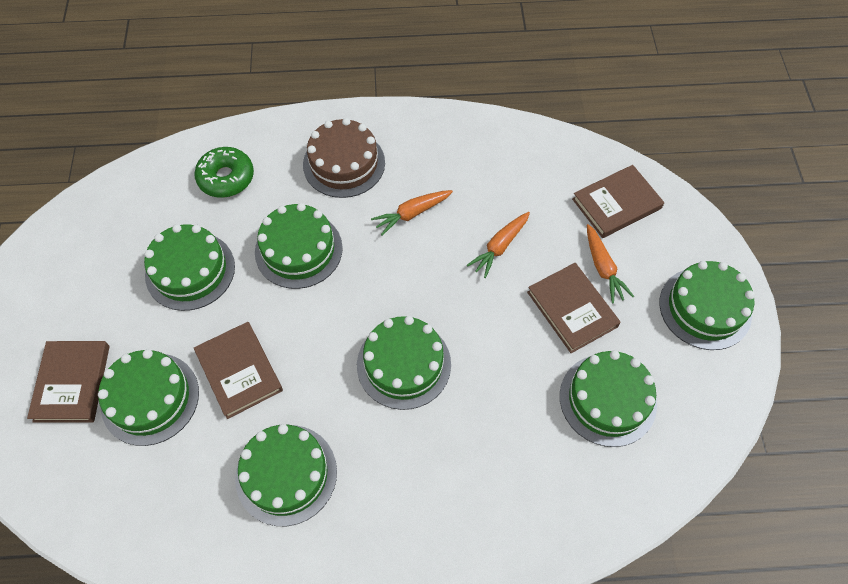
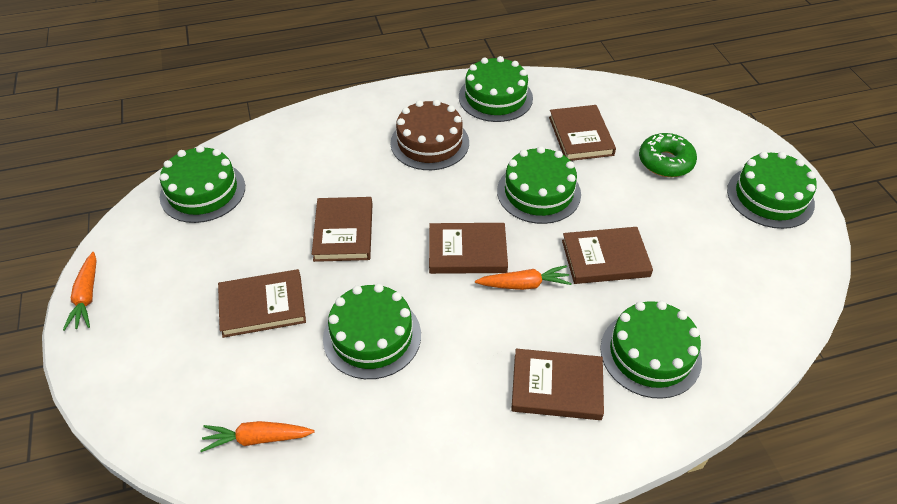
brown book: [27,341,110,423] [194,322,283,419] [527,263,621,353] [572,165,664,238] = 4 -> [218,269,306,338] [312,197,373,262] [429,223,508,274] [511,349,604,420] [549,105,616,161] [562,227,653,284] = 6
green cake: [98,349,199,446] [144,224,235,311] [235,424,337,526] [255,203,343,289] [357,316,451,410] [560,350,657,447] [659,261,755,350] = 7 -> [160,145,245,223] [323,284,421,379] [459,56,533,122] [497,146,581,224] [600,301,702,399] [727,152,817,229] = 6

